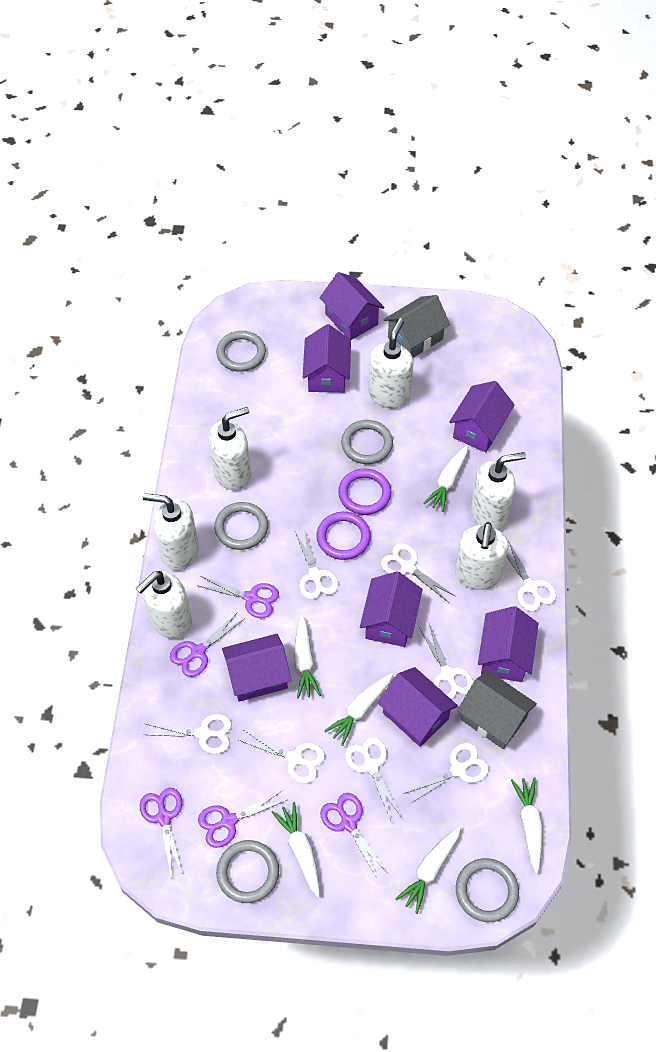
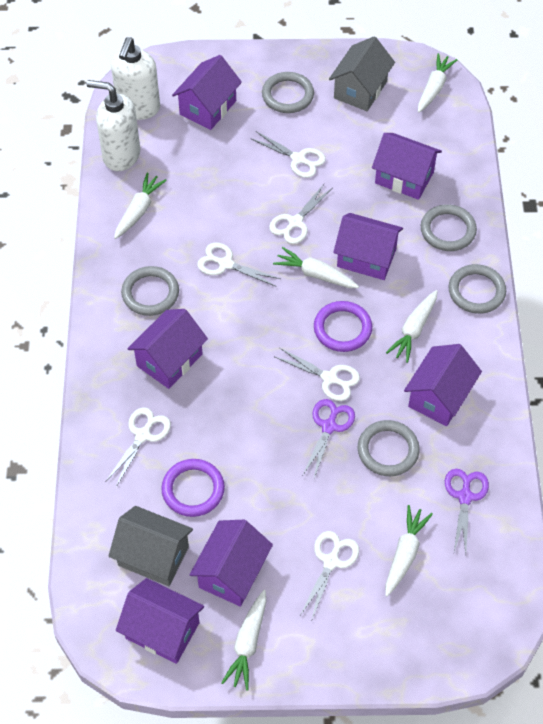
purple scissors: [139,788,183,875] [170,612,245,677] [198,790,287,848] [199,576,279,618] [320,793,387,877] = 5 -> [303,399,355,478] [445,469,489,554] = 2
white scissors: [144,714,232,754] [239,730,325,783] [295,527,338,599] [345,737,403,822] [381,543,455,603] [404,743,489,803] [419,624,473,700] [507,540,556,611] = 8 -> [106,407,171,487] [197,243,280,286] [250,131,326,178] [269,184,332,244] [275,347,360,401] [300,531,359,619] = 6
white soap dispenser: [136,571,192,639] [143,493,199,571] [209,407,251,490] [369,318,413,408] [455,522,508,590] [471,452,526,530] = 6 -> [87,80,140,171] [111,37,160,120] = 2

